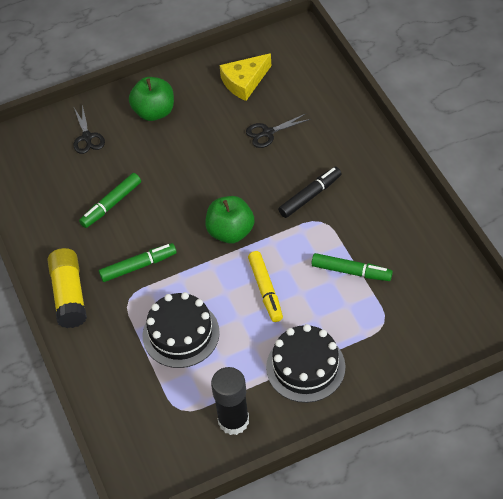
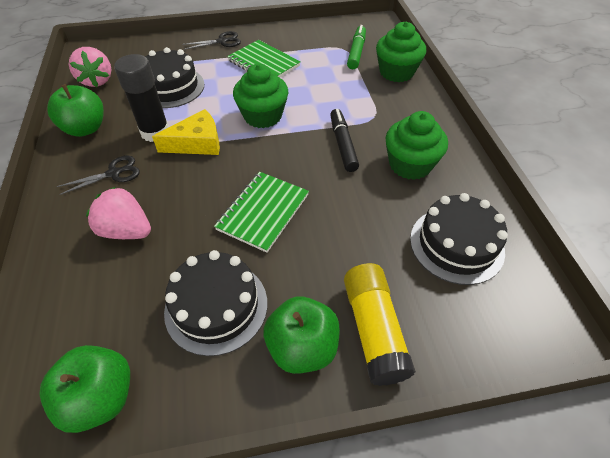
black cake: [142,292,220,368] [266,324,346,403] = 2 -> [145,47,204,108] [164,250,267,356] [410,193,508,285] = 3
green apple: [129,77,174,121] [205,196,254,244] = 2 -> [40,345,130,433] [47,84,104,137] [263,296,340,374] = 3
green cupcake: none = 0 -> [233,64,288,128] [376,22,426,82] [386,111,448,180] = 3
green marker: [79,173,141,228] [99,243,177,282] [311,253,393,281] = 3 -> [347,25,366,69] = 1
green notebook: none = 0 -> [214,172,309,253] [227,40,301,78] = 2
pink strawberry: none = 0 -> [69,47,111,87] [86,187,151,239] = 2
yellow marker: [248,251,283,322] = 1 -> none = 0

